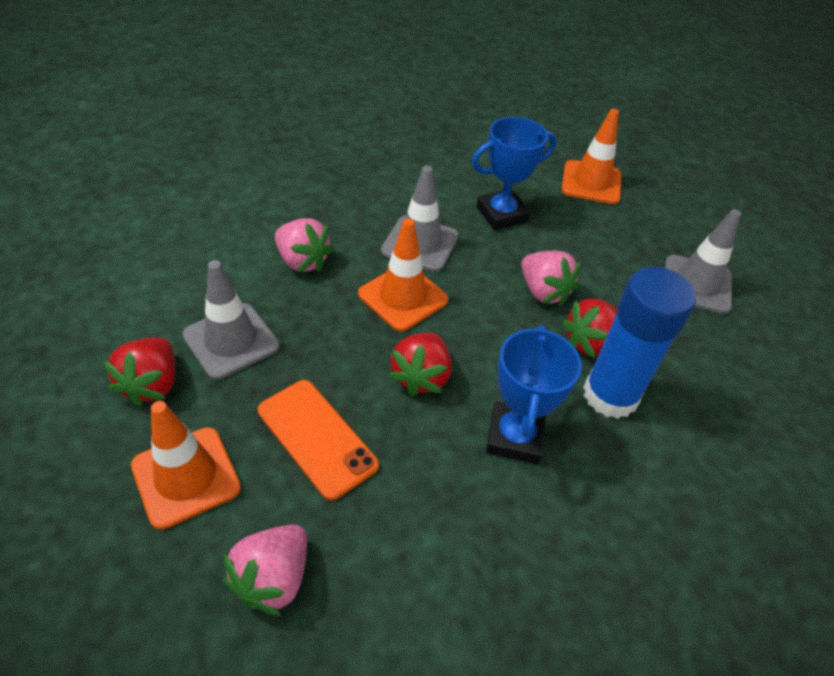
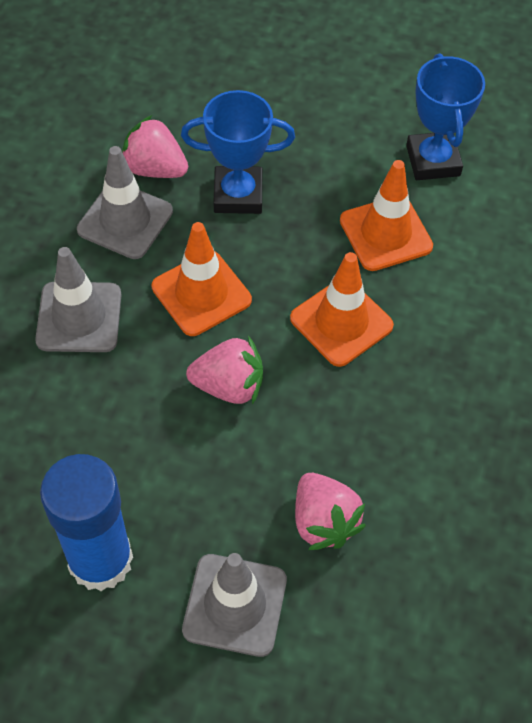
orange phone: [258,380,379,501] = 1 -> none = 0
red strawberry: [103,337,175,407] [388,332,452,397] [562,298,617,358] = 3 -> none = 0

